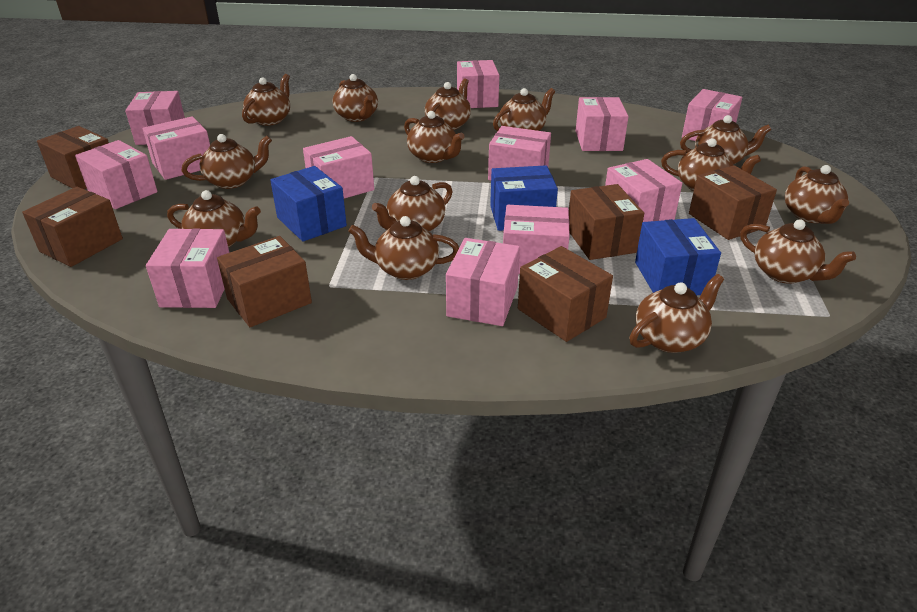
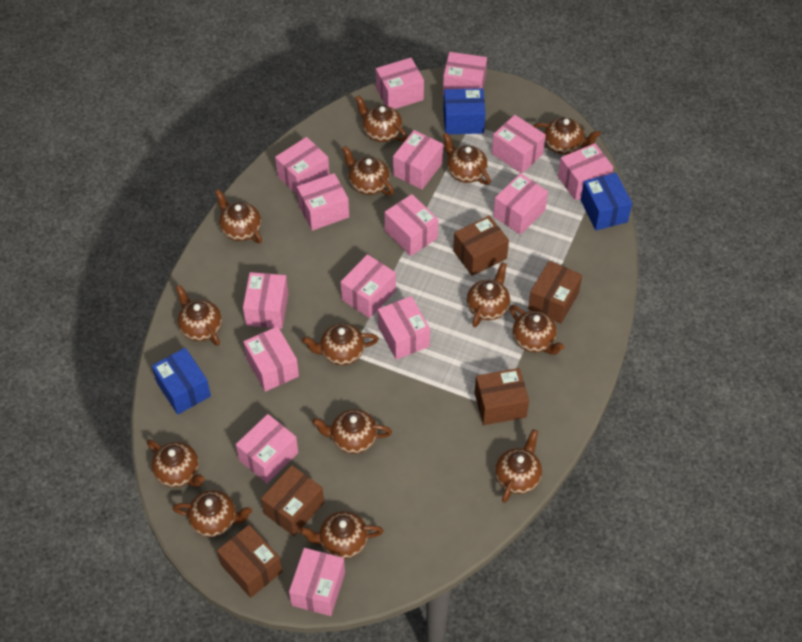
brown box: [22,187,123,267] [37,126,109,189] [217,236,312,327] [518,246,613,342] [569,184,644,260] [689,165,777,240] = 6 -> [217,525,282,598] [261,465,324,536] [453,215,509,276] [474,368,529,425] [528,261,582,324] = 5
pink box: [75,140,157,209] [125,91,185,145] [142,116,210,180] [146,228,229,308] [303,136,374,198] [446,238,520,326] [457,60,499,108] [488,126,551,181] [503,205,570,274] [576,97,629,151] [605,159,682,222] [682,89,742,141] = 12 -> [236,414,298,483] [243,272,288,329] [244,326,299,392] [275,137,330,196] [289,548,345,616] [297,173,349,231] [341,254,396,318] [376,58,424,109] [378,296,430,360] [385,194,438,256] [393,130,443,189] [443,52,487,96] [492,115,546,174] [493,173,548,235] [558,143,613,201] = 15

